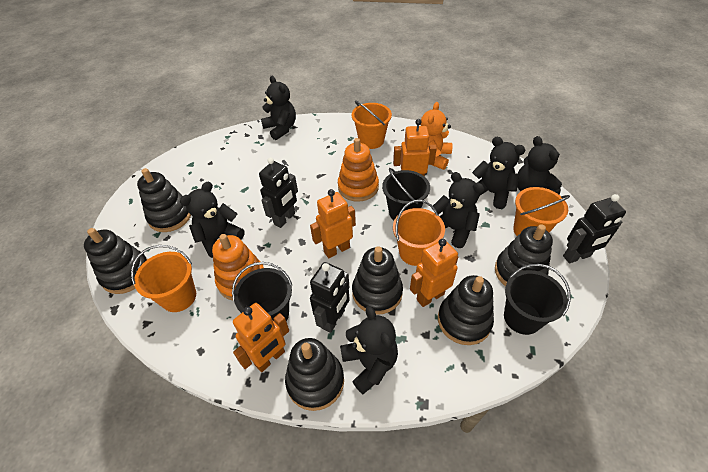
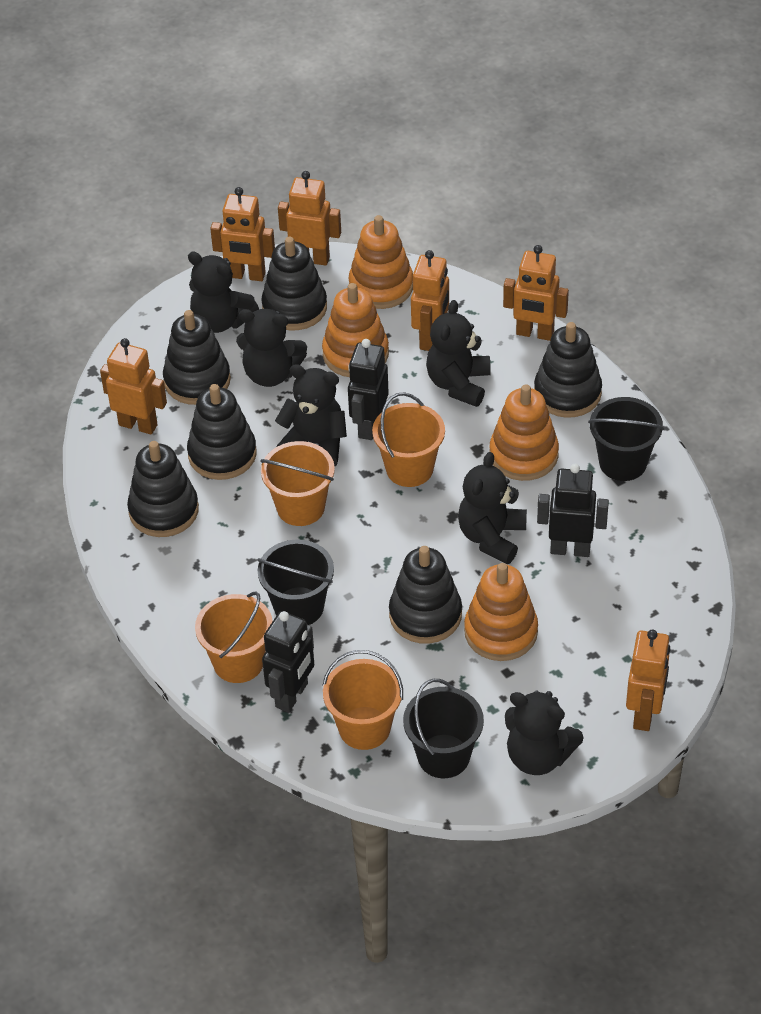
orange robot: [233,303,289,372] [310,189,356,258] [393,119,437,177] [410,239,458,307] = 4 -> [100,338,167,435] [210,187,275,281] [278,171,341,266] [411,250,449,351] [503,245,569,341] [626,630,670,731] = 6
orange stacking toy: [212,234,264,300] [338,138,379,202] = 2 -> [322,283,389,377] [348,215,413,309] [464,563,538,661] [490,384,559,481] = 4
orange teddy bear: [421,102,453,170] = 1 -> none = 0

